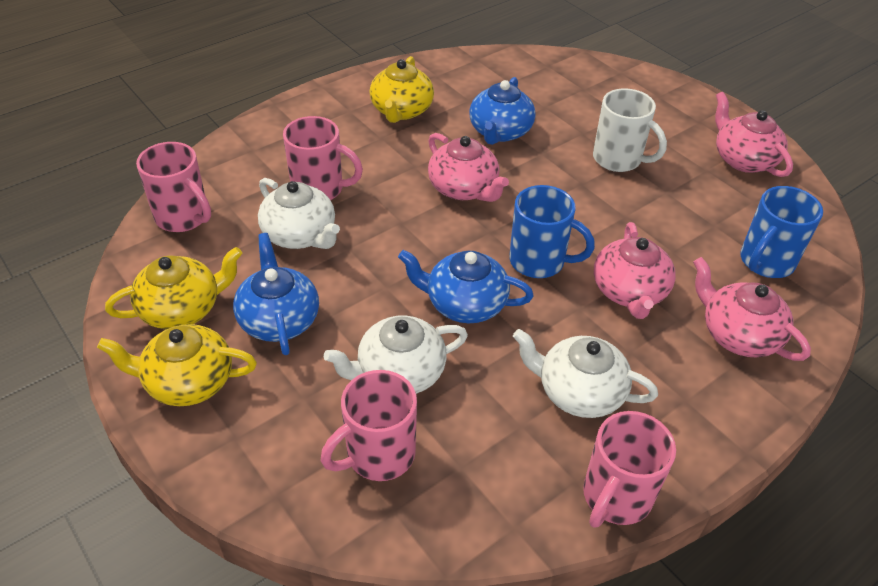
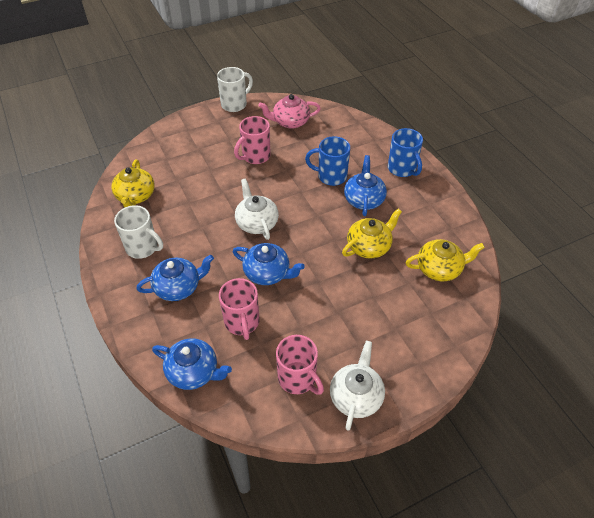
blue teapot: [233,233,319,355] [398,250,534,323] [469,77,536,145] = 3 -> [136,255,214,301] [152,338,232,390] [232,243,305,285] [344,155,387,216] = 4
pink mug: [136,142,211,232] [283,116,363,200] [321,370,417,481] [583,411,676,527] = 4 -> [219,278,260,340] [234,116,271,164] [276,335,324,395] = 3
pink teapot: [428,133,509,202] [594,222,676,319] [693,257,811,361] [715,92,793,177] = 4 -> [258,94,321,129] = 1
white mug: [593,88,667,172] = 1 -> [114,205,163,259] [217,67,253,112] = 2
white teapot: [258,178,340,249] [324,316,468,394] [513,329,658,418] = 3 -> [235,178,279,240] [330,341,385,431] = 2

